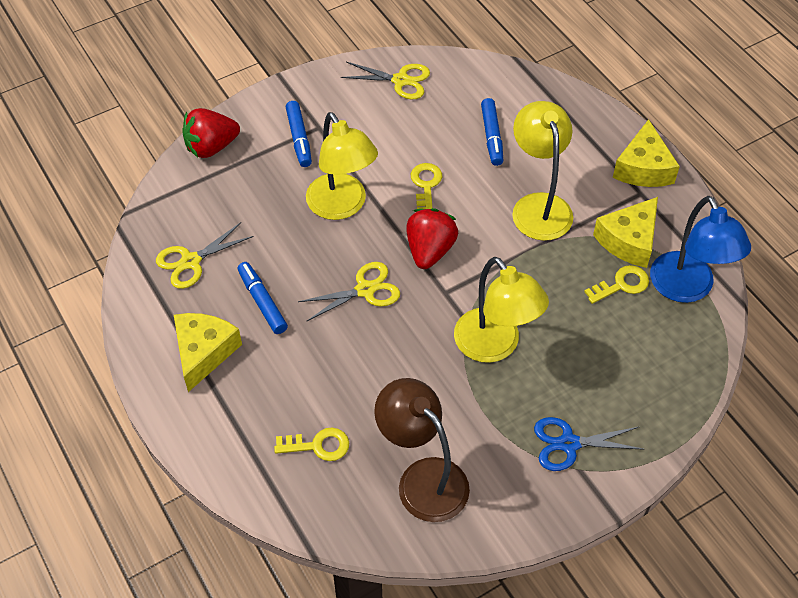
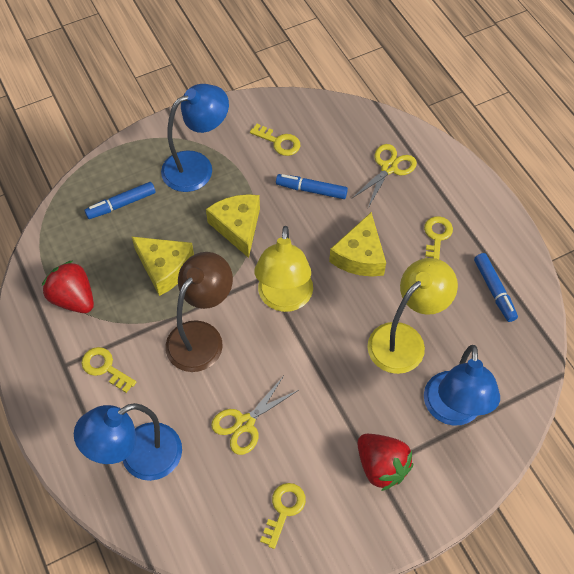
blue lamp: [650,196,751,303] = 1 -> [74,403,182,481] [161,84,229,192] [424,345,500,426] = 3
blue scissors: [534,417,645,471] = 1 -> none = 0
yellow key: [274,428,349,461] [411,163,442,209] [584,265,649,304] = 3 -> [81,347,136,393] [250,124,300,156] [260,483,306,549] [424,216,453,259] = 4
yellow lamp: [306,112,378,220] [454,257,549,363] [512,101,573,241] = 3 -> [254,226,313,312] [367,258,458,374] = 2
yellow scissors: [156,222,253,289] [298,262,400,321] [341,62,430,100] = 3 -> [211,376,298,455] [351,144,417,208] = 2

